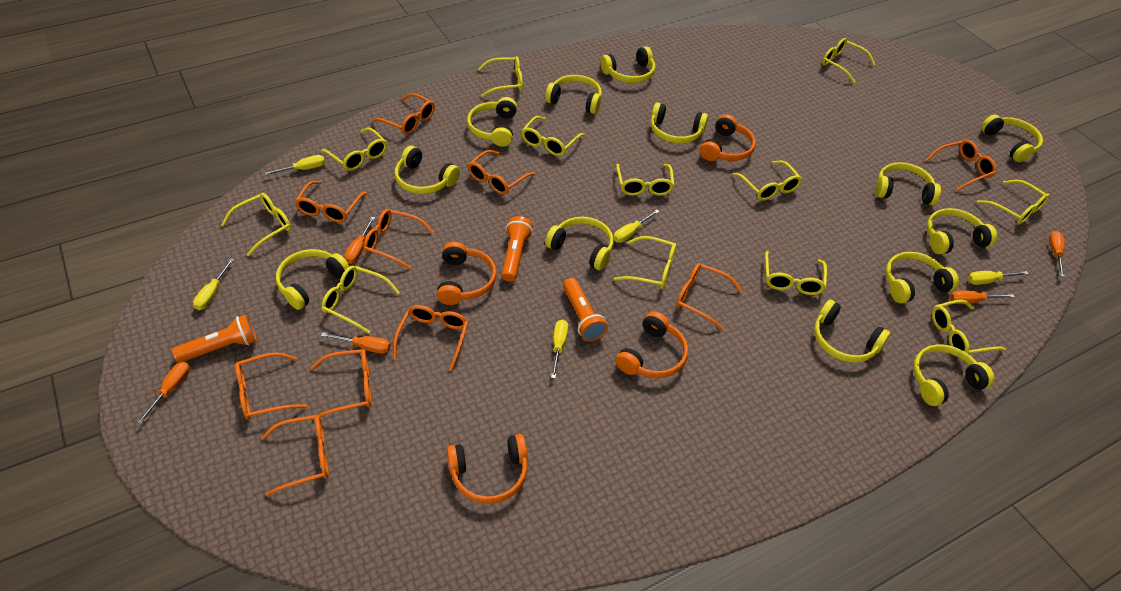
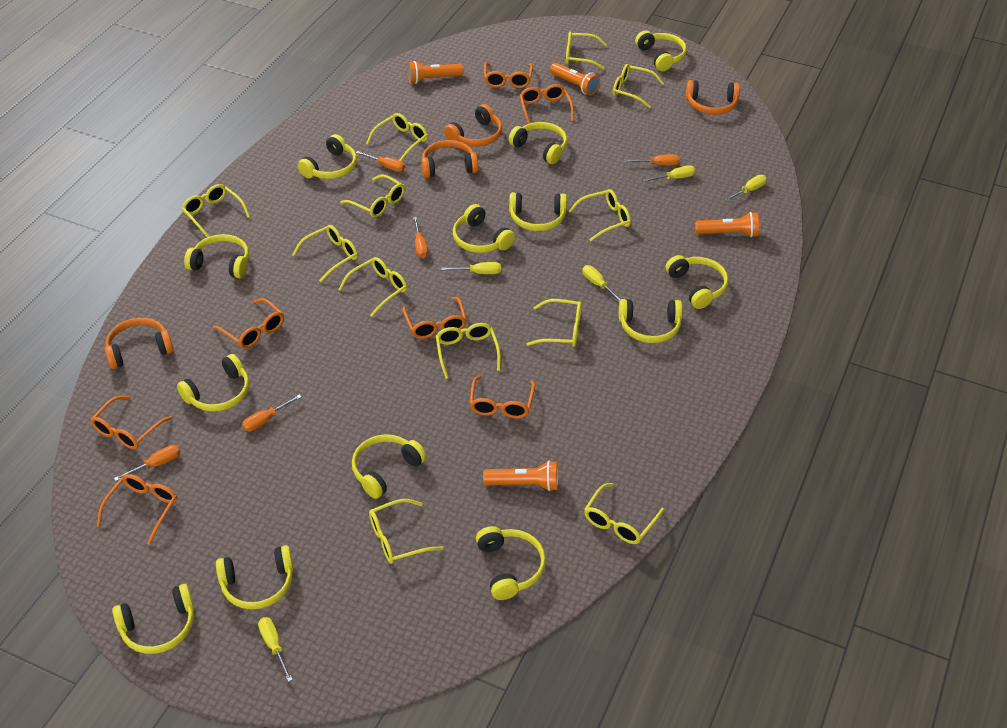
orange flashlight: [172,315,257,363] [502,216,533,282] [563,278,608,341] = 3 -> [407,61,463,84] [483,461,558,491] [550,63,600,96] [695,212,759,237] = 4
orange glasses: [235,352,308,420] [261,415,329,496] [295,181,367,223] [310,349,372,420] [363,209,433,269] [372,93,435,135] [393,305,468,371] [468,150,536,195] [676,263,743,331] [926,140,997,191] = 10 -> [90,396,172,449] [97,474,177,545] [213,298,284,349] [402,297,467,339] [469,375,535,419] [484,62,533,88] [520,84,574,124] = 7

